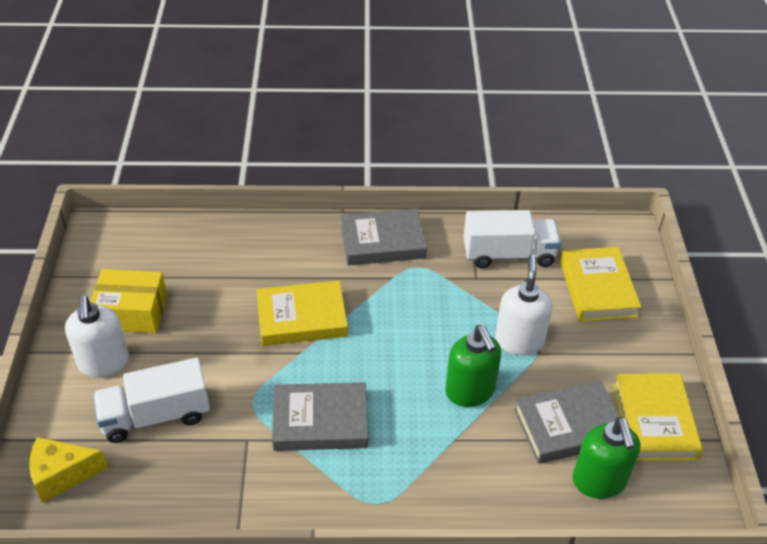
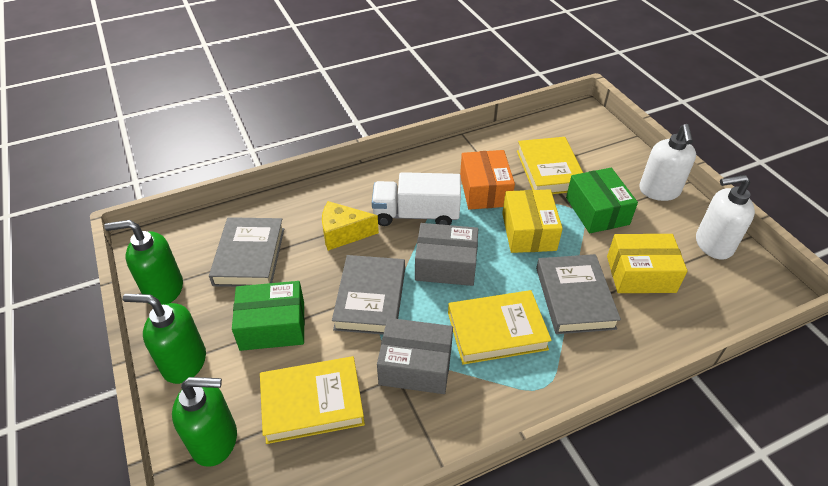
green box: none = 0 -> [232,281,305,351] [566,168,638,233] = 2
green soap dispenser: [445,325,501,407] [573,417,640,499] = 2 -> [104,220,183,305] [123,294,206,384] [172,377,237,467] = 3
grey box: none = 0 -> [377,318,453,394] [415,223,478,286] = 2
orange box: none = 0 -> [460,150,515,210] = 1
white truck: [93,357,210,443] [464,210,561,268] = 2 -> [372,172,461,226] = 1
yellow box: [90,269,167,333] = 1 -> [502,189,563,253] [607,234,687,293] = 2

